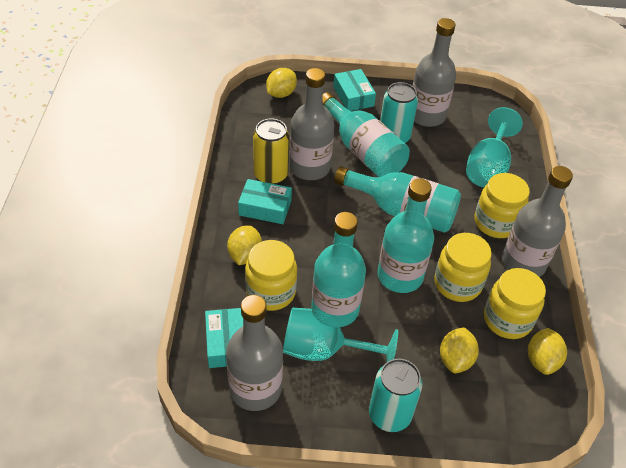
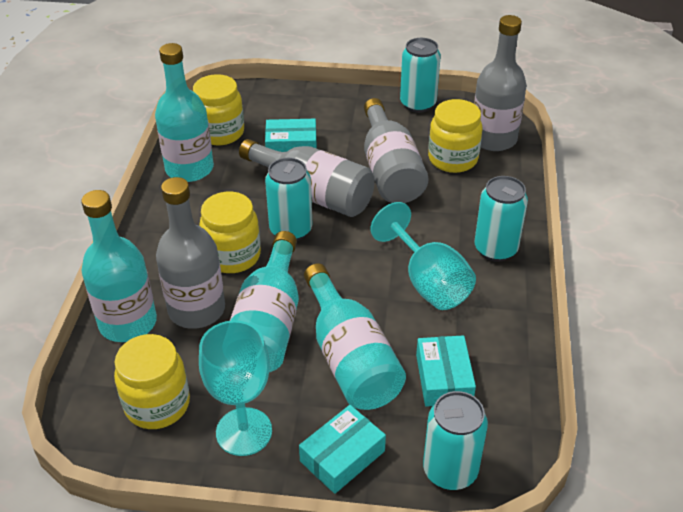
turquoise can: [369,359,422,432] [380,82,418,143] = 2 -> [265,158,312,241] [400,38,441,113] [423,391,488,490] [475,176,528,262] = 4
yellow can: [253,119,289,184] = 1 -> none = 0
yellow lemon: [227,225,262,265] [266,68,297,98] [440,327,479,373] [528,328,567,375] = 4 -> none = 0

